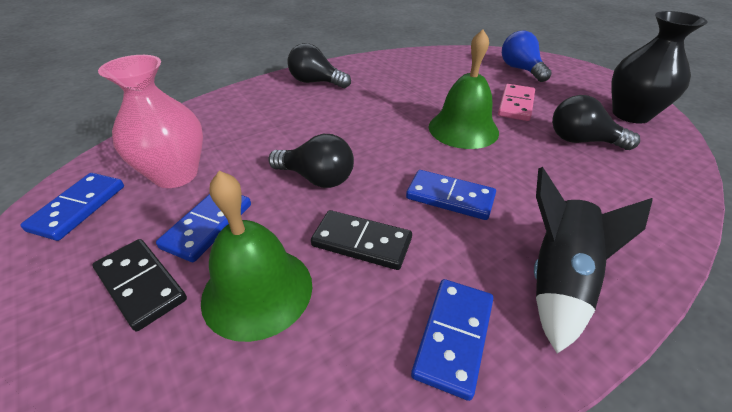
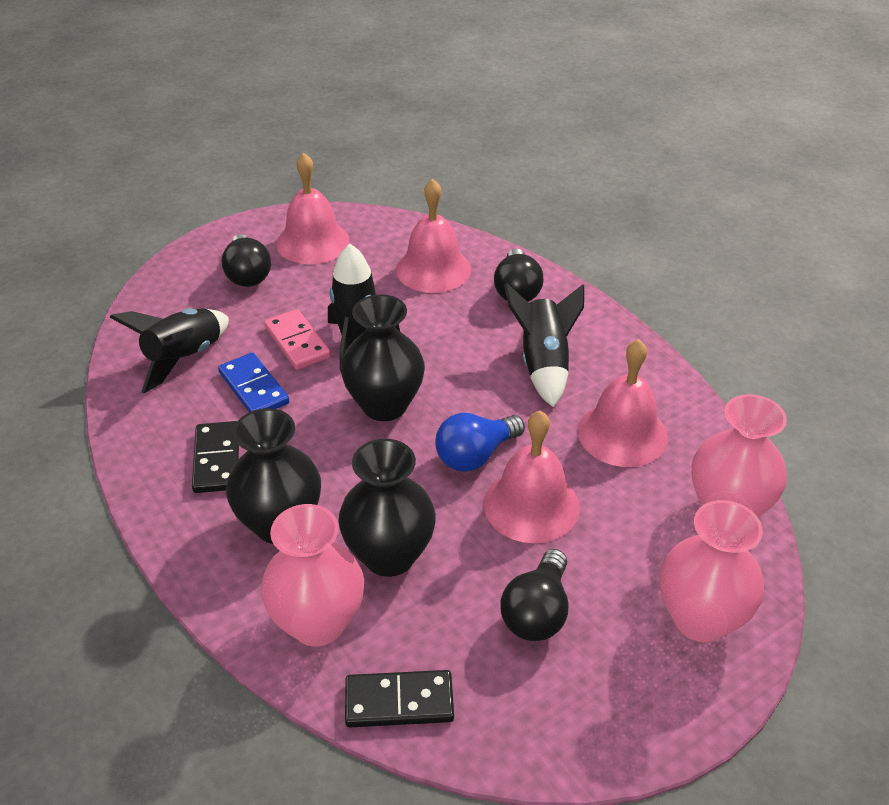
black rocket: [534,167,653,354] = 1 -> [110,308,229,393] [328,244,400,371] [504,283,584,407] = 3
black vase: [611,11,708,123] = 1 -> [226,408,321,544] [338,439,436,577] [341,294,425,421] = 3
blue domino: [20,173,124,241] [156,194,251,262] [406,170,496,220] [411,279,493,401] = 4 -> [218,352,289,412] = 1
green bell: [201,171,312,342] [429,29,499,149] = 2 -> none = 0
pink bell: none = 0 -> [276,152,350,264] [396,179,471,293] [484,411,580,543] [578,339,668,467] = 4
pink vase: [98,55,203,188] = 1 -> [261,504,364,646] [660,500,764,642] [692,394,787,517] = 3

